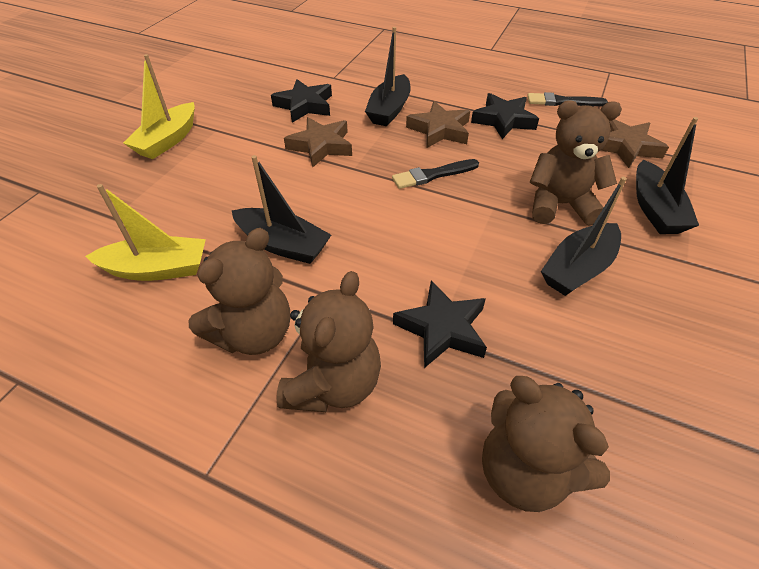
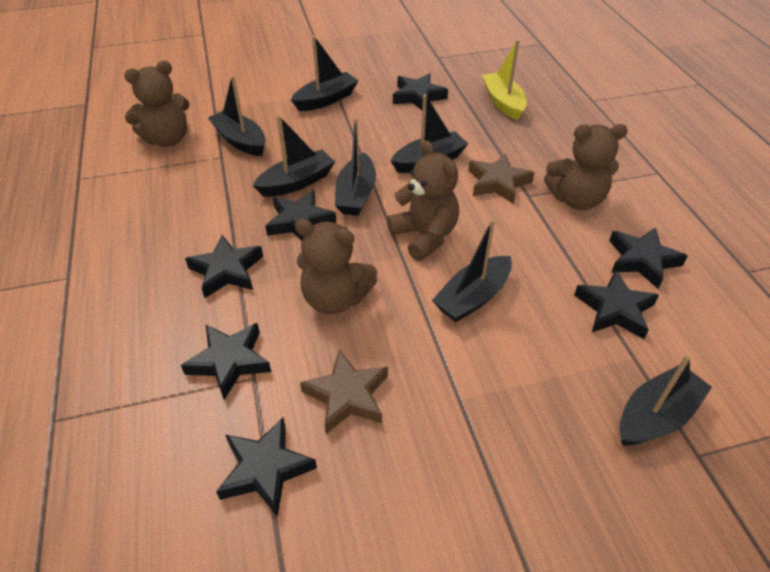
black boat: [232,155,331,264] [365,27,411,126] [541,177,627,296] [636,117,699,234] = 4 -> [208,76,266,156] [253,115,335,197] [291,36,359,111] [335,118,376,216] [391,94,468,173] [432,220,512,322] [620,355,712,445] = 7
black brush: [392,159,479,189] [527,92,608,107] = 2 -> none = 0
black star: [271,79,332,123] [393,280,487,368] [471,93,539,139] = 3 -> [181,323,271,400] [185,235,263,298] [216,418,317,517] [265,190,336,241] [393,73,448,110] [574,270,659,339] [609,227,688,289] = 7
brown star: [284,117,352,167] [406,101,470,148] [601,119,669,168] = 3 -> [300,350,388,434] [468,153,534,204] = 2
yellow boat: [85,184,206,281] [123,54,195,159] = 2 -> [482,40,527,121] = 1

